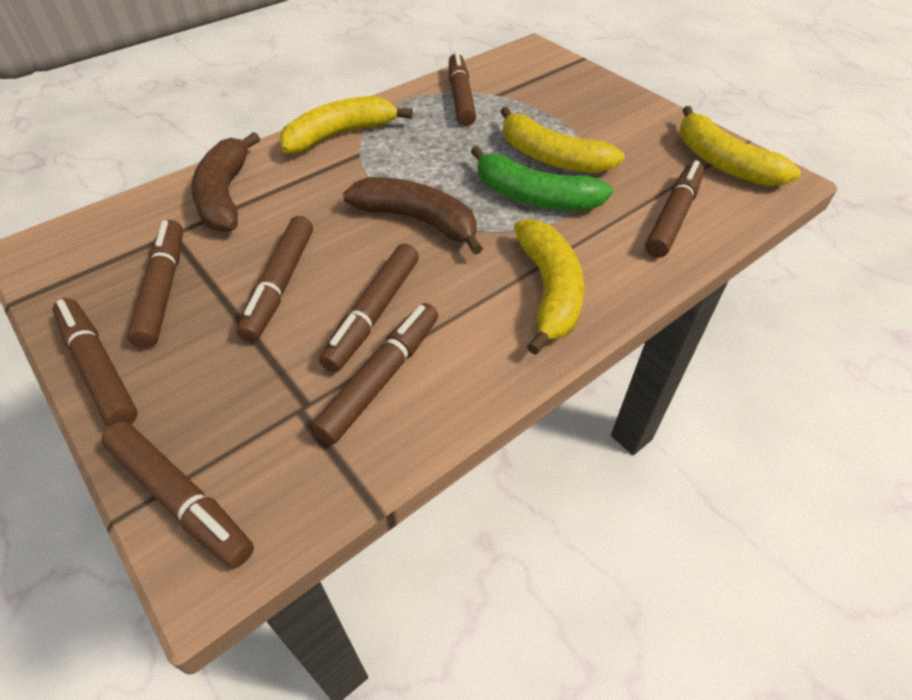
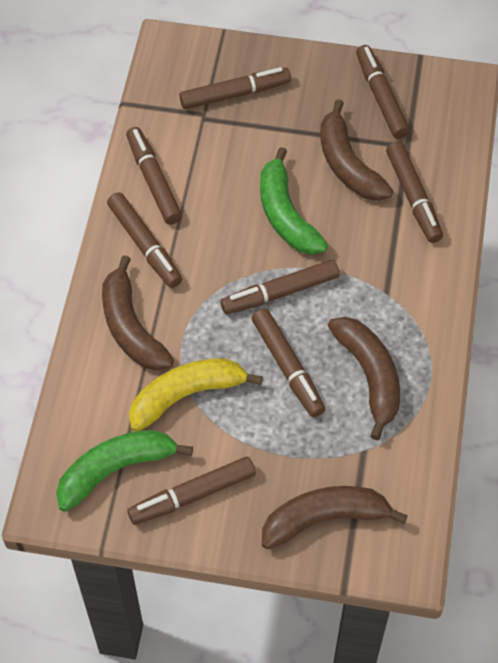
brown banana: [191,132,260,232] [343,177,483,255] = 2 -> [102,255,174,371] [262,486,408,549] [320,99,393,201] [328,317,400,440] = 4
green banana: [470,146,613,211] = 1 -> [56,430,193,512] [260,147,328,255] = 2
yellow banana: [279,96,413,154] [500,107,624,174] [514,219,584,355] [680,106,801,187] = 4 -> [129,358,263,432] = 1

